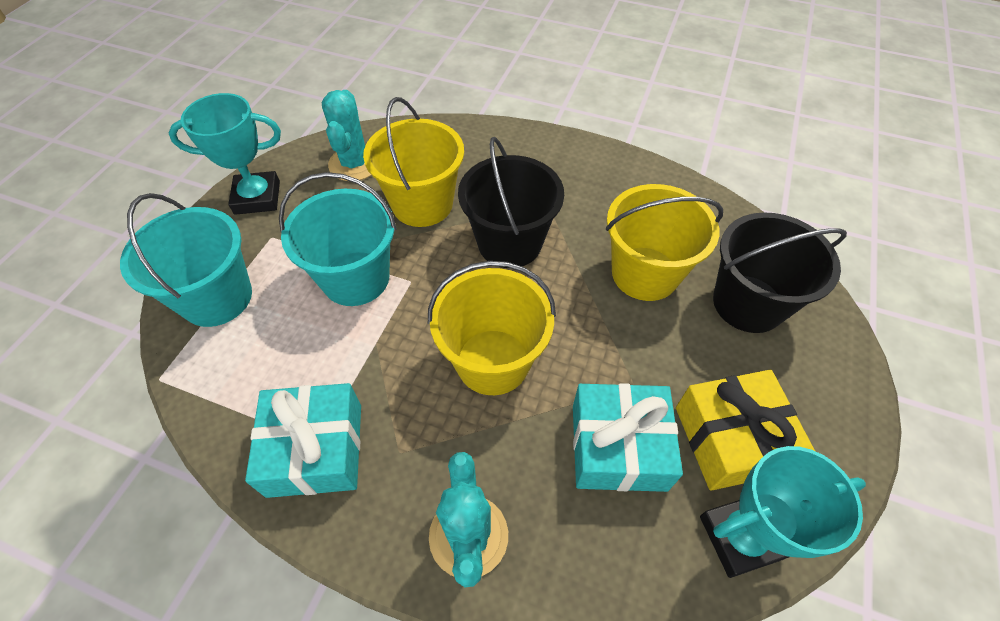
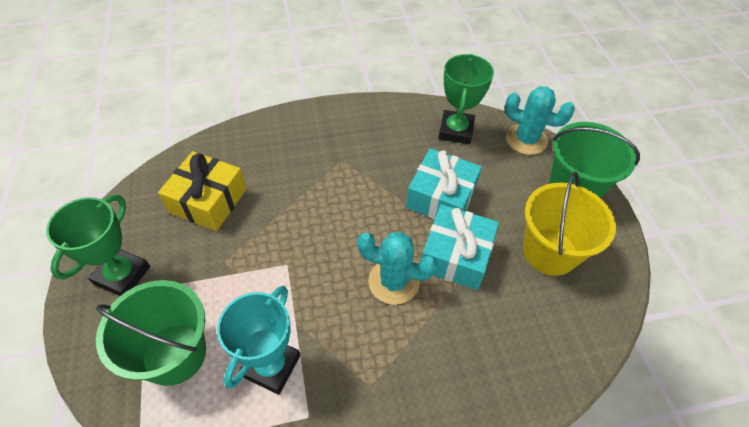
black bucket: [458,137,564,268] [713,212,847,333] = 2 -> none = 0
green bucket: none = 0 -> [96,280,206,386] [549,122,640,198] = 2
green trophy: none = 0 -> [46,195,150,296] [438,54,494,144] = 2
turquoise bucket: [120,193,252,327] [279,172,397,306] = 2 -> none = 0
turquoise trophy: [169,93,281,215] [700,446,866,578] = 2 -> [217,286,300,395] = 1
yellow bucket: [363,97,464,227] [428,261,556,395] [606,184,723,301] = 3 -> [523,171,616,276] = 1

